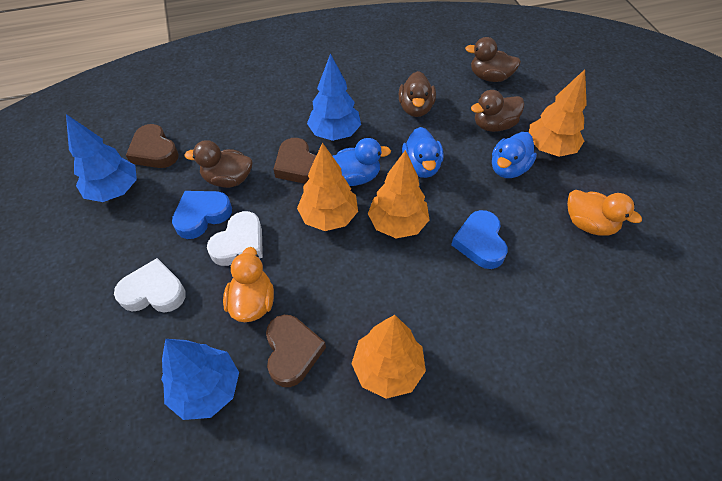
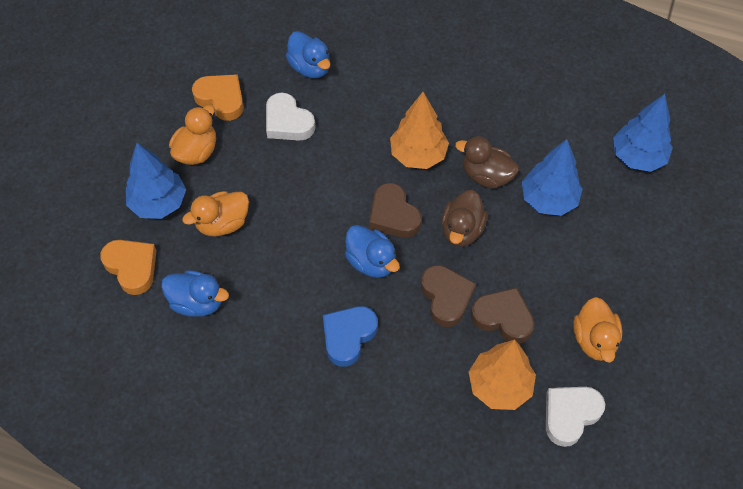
blue heart: [172,191,232,239] [451,210,508,269] = 2 -> [323,306,378,367] = 1
brown duck: [184,140,252,188] [399,71,436,117] [465,37,521,82] [471,90,524,132] = 4 -> [441,190,488,247] [455,136,519,189] = 2
orange duck: [223,247,274,322] [567,190,642,236] = 2 -> [169,105,216,165] [182,191,249,236] [573,297,622,363] = 3
orange heart: none = 0 -> [100,240,157,295] [192,74,244,121] = 2
orange tree: [297,142,358,231] [351,315,426,399] [368,150,429,238] [529,69,587,157] = 4 -> [390,92,449,169] [469,340,536,410] = 2

